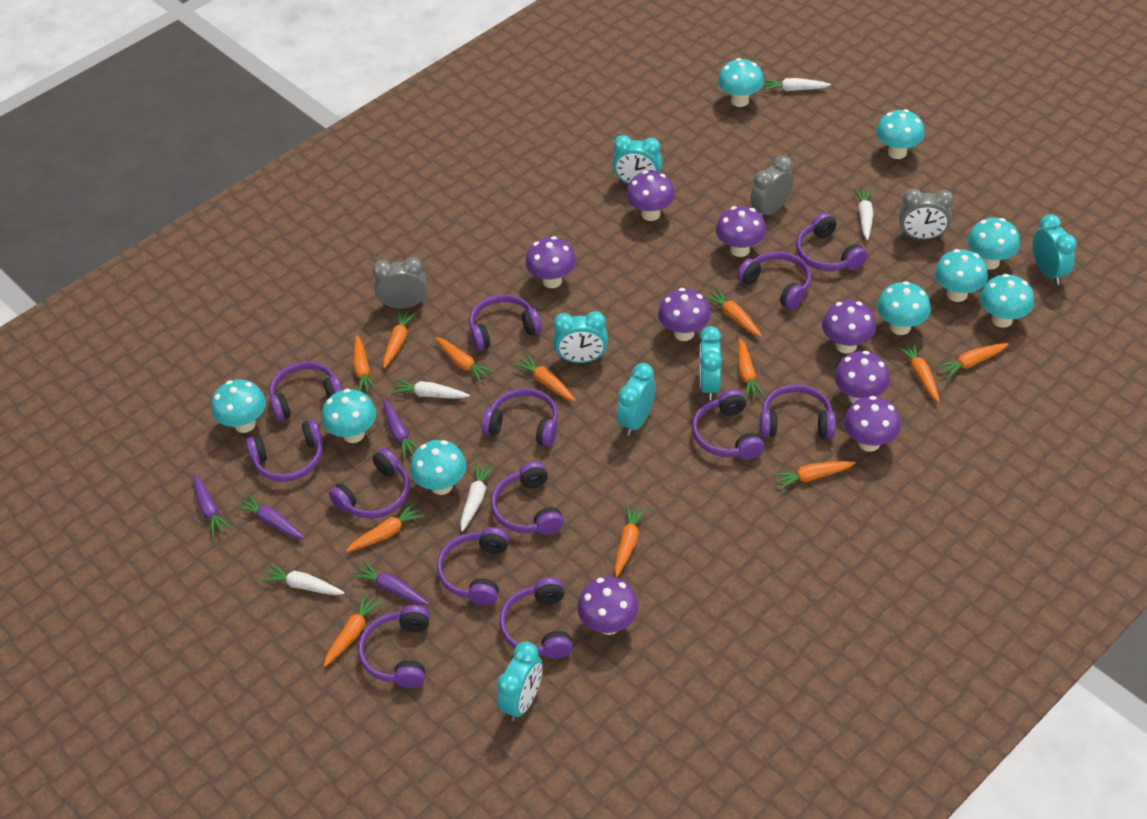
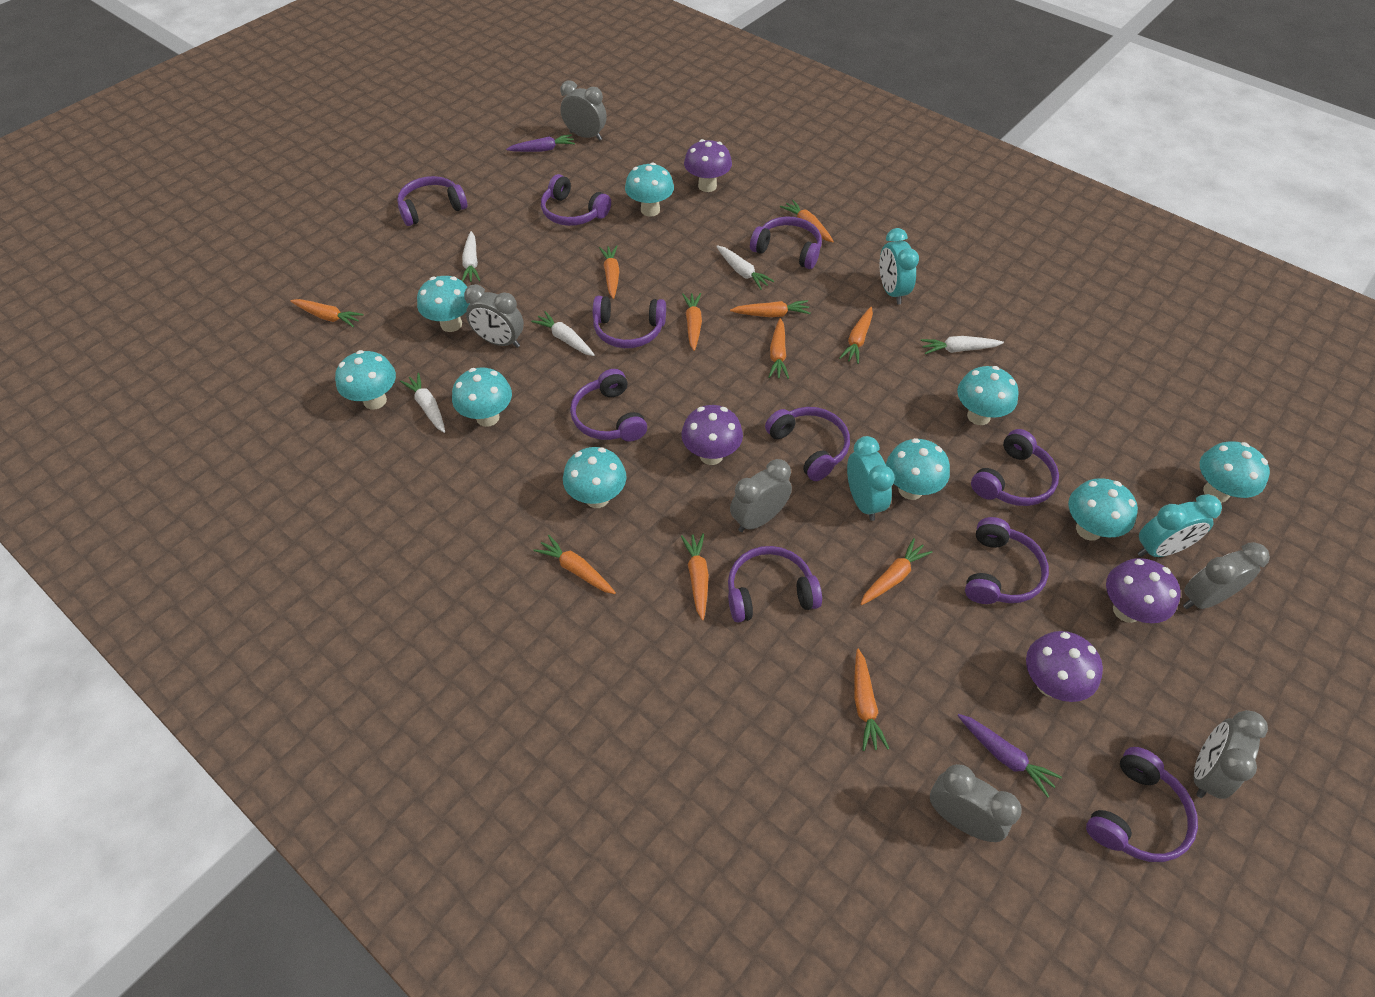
grey clock: [372,257,427,309] [750,156,794,216] [899,188,954,240] = 3 -> [464,284,524,348] [560,81,607,141] [730,459,792,532] [930,764,1022,842] [1183,542,1270,609] [1194,710,1268,799] = 6
orange carrot: [324,593,383,667] [346,503,425,552] [353,335,377,393] [383,310,416,368] [435,337,494,383] [513,354,576,401] [615,505,647,577] [704,288,762,337] [738,338,765,399] [773,461,856,490] [896,341,940,402] [936,343,1008,379] = 12 -> [290,299,364,327] [534,535,616,594] [599,246,620,299] [681,533,709,620] [682,293,702,351] [730,300,810,317] [769,318,789,379] [780,200,834,242] [839,307,873,364] [854,649,889,751] [861,538,932,605] = 11
purple carrot: [193,474,232,537] [235,494,305,539] [352,561,430,605] [383,399,419,459] = 4 -> [506,134,575,152] [957,714,1062,797] = 2
purple headphones: [246,419,323,482] [269,361,342,421] [329,448,410,519] [358,605,430,688] [437,527,509,606] [469,294,542,351] [481,388,558,447] [491,461,564,535] [500,577,573,659] [692,389,765,460] [737,251,811,310] [760,384,836,438] [796,213,868,271] = 13 -> [397,176,467,226] [541,174,611,226] [570,369,647,442] [593,296,666,348] [728,546,822,623] [750,217,822,269] [765,407,850,481] [965,517,1049,604] [971,429,1059,506] [1086,747,1198,862] = 10
purple mushroom: [525,236,576,288] [577,577,638,635] [626,171,675,221] [658,288,711,341] [716,206,766,257] [822,300,876,354] [834,351,890,403] [844,396,901,452] = 8 -> [681,405,743,465] [684,139,732,192] [1026,631,1103,702] [1106,558,1181,623] = 4
turquoise clock: [497,642,543,721] [553,311,608,363] [612,135,662,184] [617,363,656,436] [700,326,722,401] [1033,214,1077,285] = 6 -> [847,436,895,521] [880,228,919,304] [1138,494,1222,557] = 3

